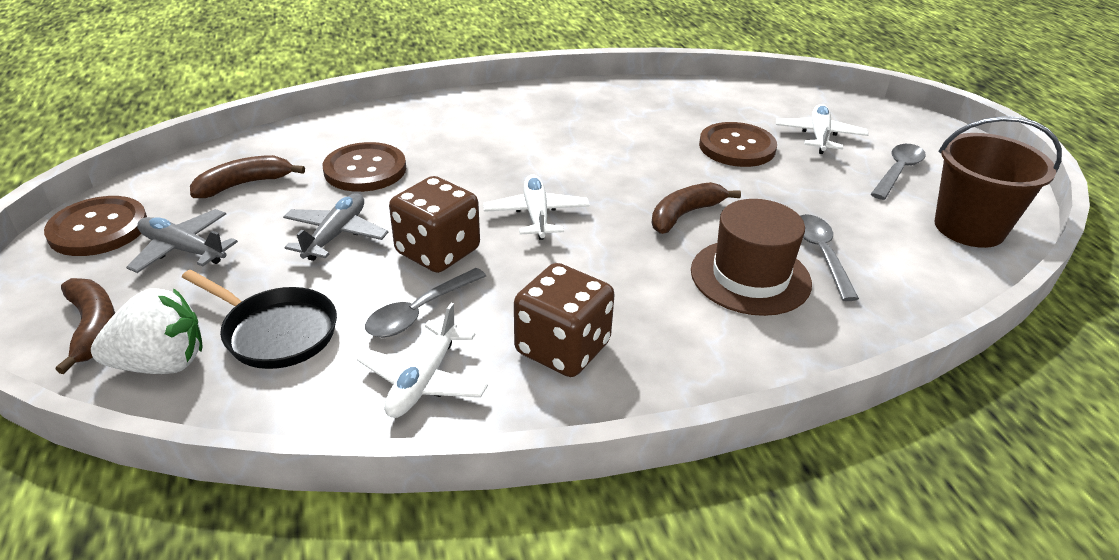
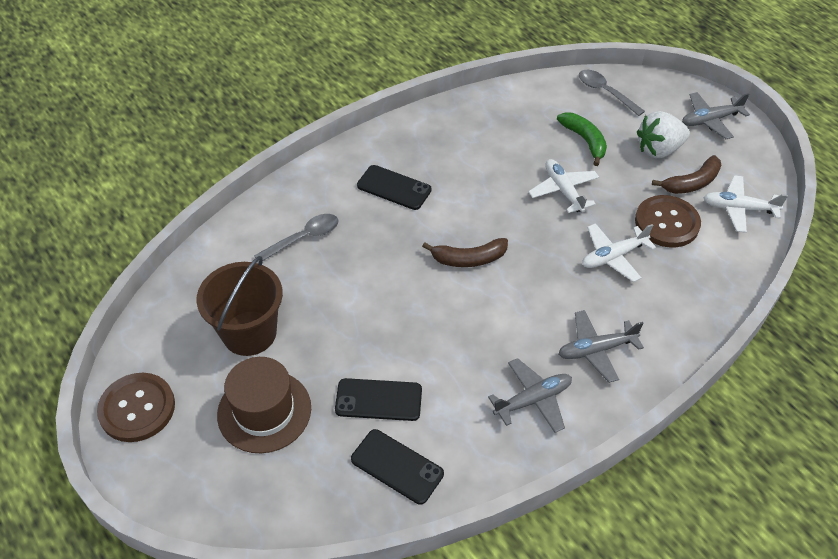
black pan: [182,270,337,369] = 1 -> none = 0
black phone: none = 0 -> [335,378,422,421] [351,429,444,504] [357,165,432,210] = 3
brown banana: [55,278,115,374] [190,155,305,198] [651,182,741,234] = 3 -> [422,238,508,267] [652,155,721,194] = 2
brown button: [44,196,147,256] [323,142,406,192] [699,122,777,167] = 3 -> [97,373,175,442] [635,195,701,247] = 2
brown dice: [389,176,480,273] [514,263,615,377] = 2 -> none = 0
green banana: none = 0 -> [557,112,607,166] = 1
grey plane: [126,209,238,273] [283,193,388,261] = 2 -> [488,358,572,433] [559,310,644,383] [682,92,750,139] = 3
grey spoon: [365,268,486,337] [800,214,859,301] [871,144,926,200] = 3 -> [254,214,338,262] [579,70,645,116] = 2

